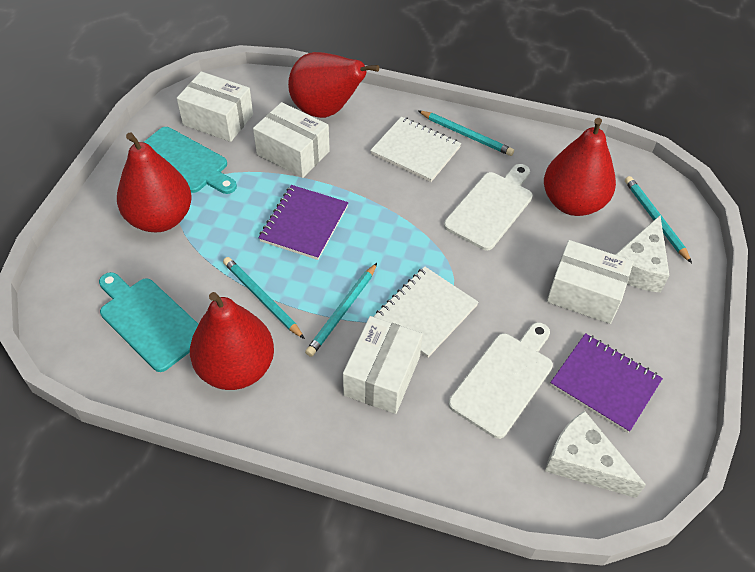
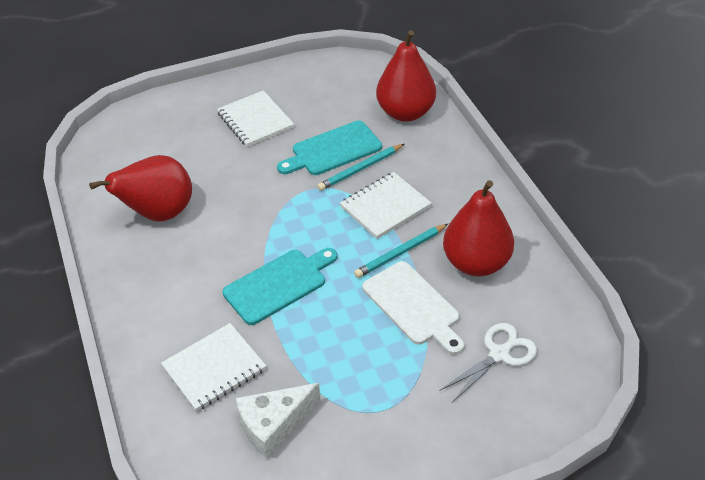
purple notebook: [259,185,348,260] [550,333,663,433] = 2 -> none = 0
red pear: [117,132,192,232] [190,292,274,390] [288,52,379,118] [544,118,616,216] = 4 -> [89,155,192,222] [376,30,436,122] [443,180,514,276] = 3
turquoise pencil: [223,257,305,339] [305,263,377,357] [418,110,514,156] [625,176,692,263] = 4 -> [317,144,404,191] [354,224,448,278] = 2
white box: [177,71,253,142] [253,102,330,178] [343,316,423,414] [547,240,634,324] = 4 -> none = 0
white cheese: [545,410,646,498] [615,216,670,293] = 2 -> [236,383,321,459] = 1
white cutting board: [444,164,533,250] [448,322,553,439] = 2 -> [362,261,464,355] = 1
white notebook: [370,116,461,182] [373,267,479,358] = 2 -> [161,323,266,412] [217,90,294,147] [340,172,432,239] = 3
white scissors: none = 0 -> [439,323,537,403] = 1

